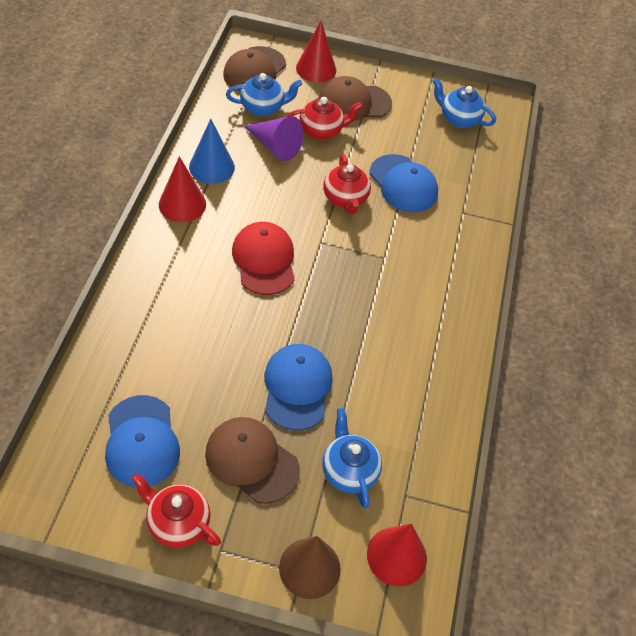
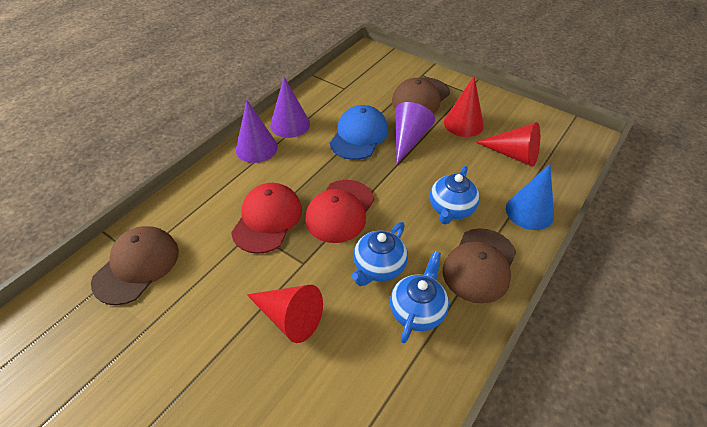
blue cap: [105,395,180,488] [264,344,333,431] [370,154,438,212] = 3 -> [330,105,388,160] = 1
brown cone: [279,536,341,599] = 1 -> none = 0
purple cone: [244,116,304,161] = 1 -> [236,100,278,163] [270,77,310,138] [395,102,435,164] = 3
red cap: [232,222,295,295] = 1 -> [231,183,302,254] [305,180,374,243] = 2
red teapot: [132,473,221,548] [286,97,363,140] [323,154,371,214] = 3 -> none = 0

